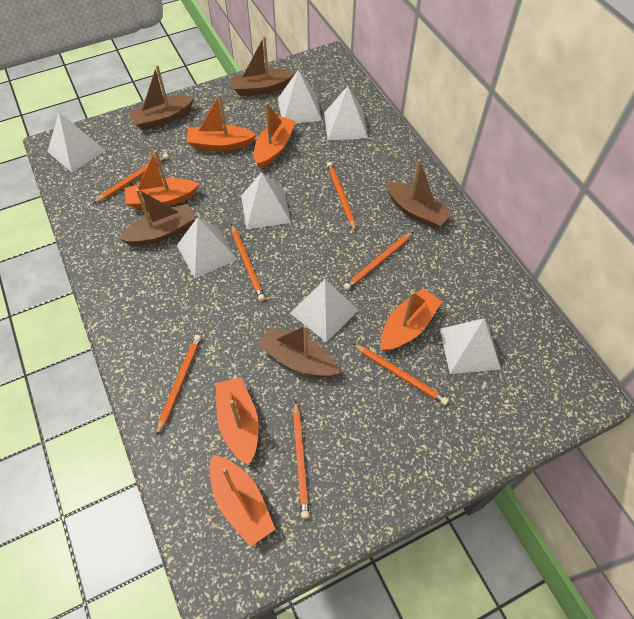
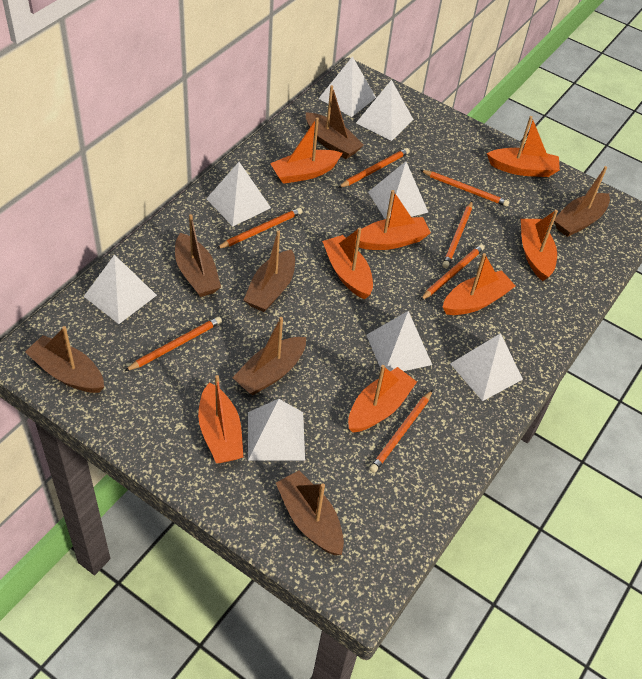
brown boat: [119,189,196,246] [129,65,194,130] [230,36,295,96] [258,325,340,377] [386,159,452,229] = 5 -> [25,326,104,393] [175,214,221,297] [232,317,306,395] [244,230,295,312] [276,470,344,555] [306,85,364,159] [554,166,610,237] = 7
orange boat: [125,150,199,209] [186,94,256,151] [210,455,275,547] [216,377,259,465] [254,103,296,169] [381,288,442,352] = 6 -> [198,375,243,463] [270,117,343,184] [322,228,373,299] [348,365,417,433] [359,190,431,250] [443,253,515,315] [487,116,560,177] [521,210,558,281] = 8
white pyramid: [48,113,106,173] [177,217,238,278] [241,172,291,229] [278,70,322,124] [290,280,359,342] [324,86,368,141] [440,319,501,374] = 7 -> [84,255,157,324] [206,162,271,226] [248,399,305,461] [318,56,376,117] [356,80,413,141] [366,311,432,371] [368,161,428,219] [450,333,523,401] = 8

